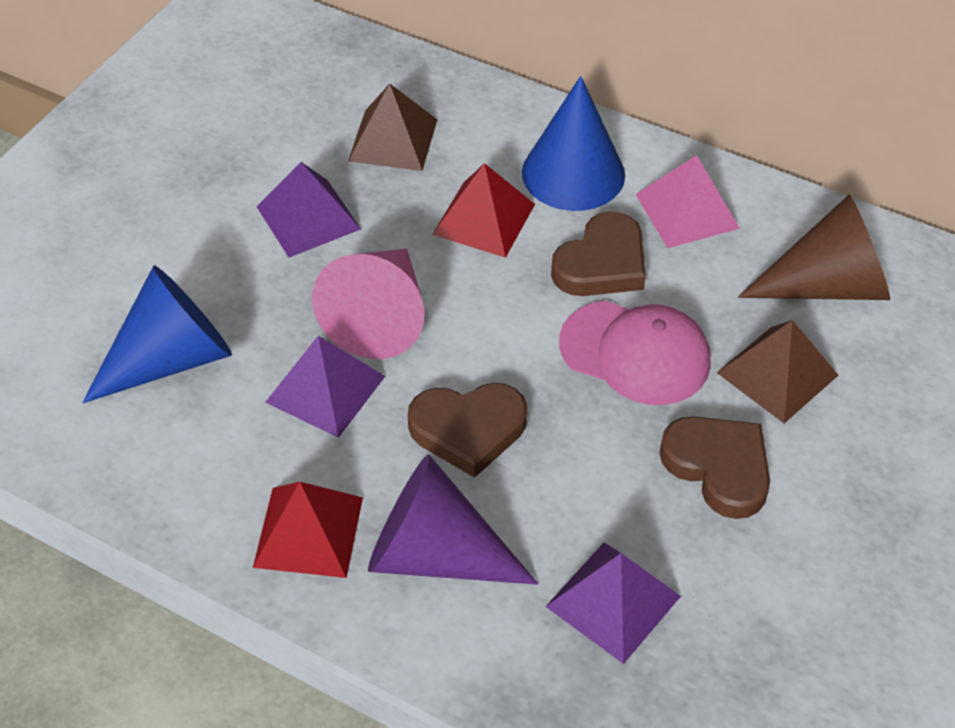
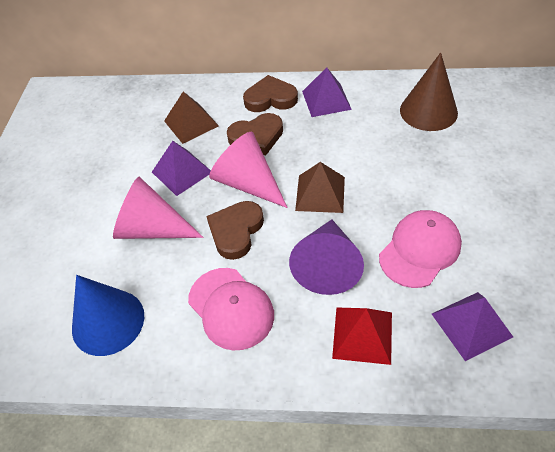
blue cone: [82,265,232,403] [522,76,625,211] = 2 -> [72,275,144,356] = 1
pink cap: [559,301,711,405] = 1 -> [188,268,274,350] [379,210,462,288] = 2
pink cone: [312,249,425,359] = 1 -> [113,177,203,239] [209,132,288,208] = 2
pink pyramid: [635,155,740,248] = 1 -> none = 0
red pyramid: [253,482,363,578] [432,163,535,258] = 2 -> [332,307,392,365] = 1

